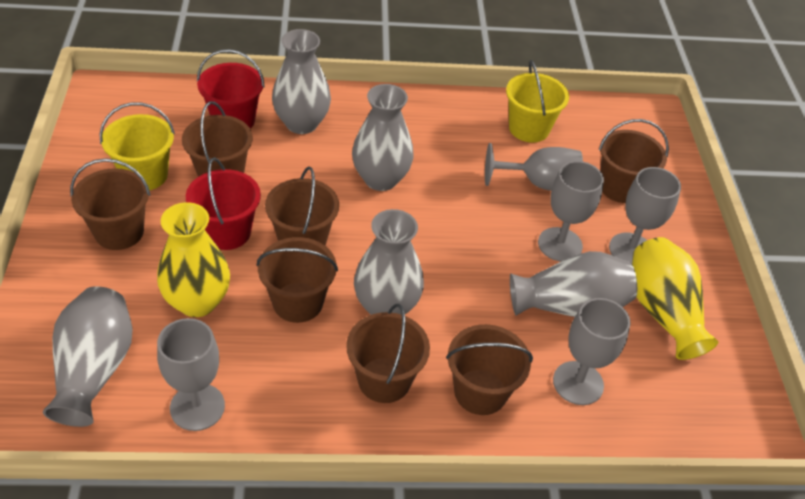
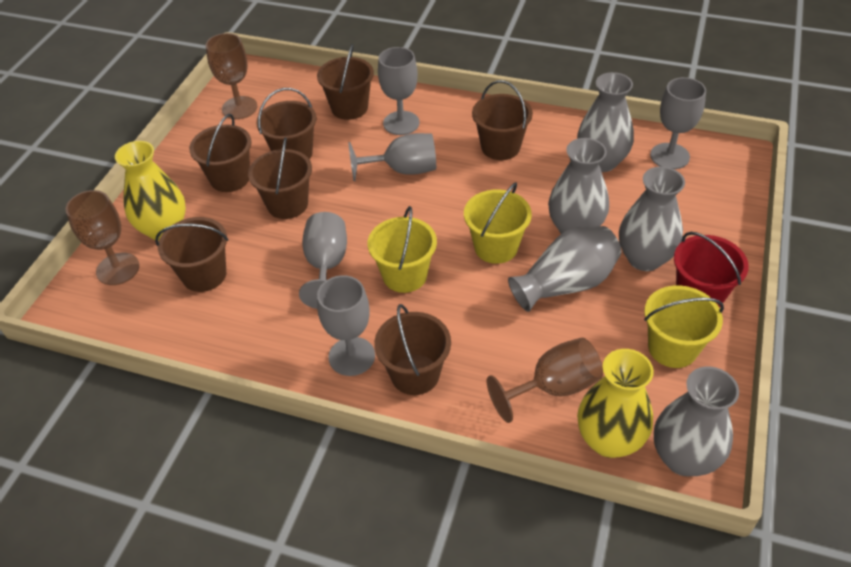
brown goblet: none = 0 -> [65,190,139,285] [206,33,257,119] [487,338,603,423] = 3
red bucket: [186,157,261,250] [197,49,265,129] = 2 -> [674,232,749,308] = 1
yellow bucket: [99,102,175,190] [506,60,569,143] = 2 -> [368,206,437,293] [464,182,532,264] [644,285,724,368] = 3

